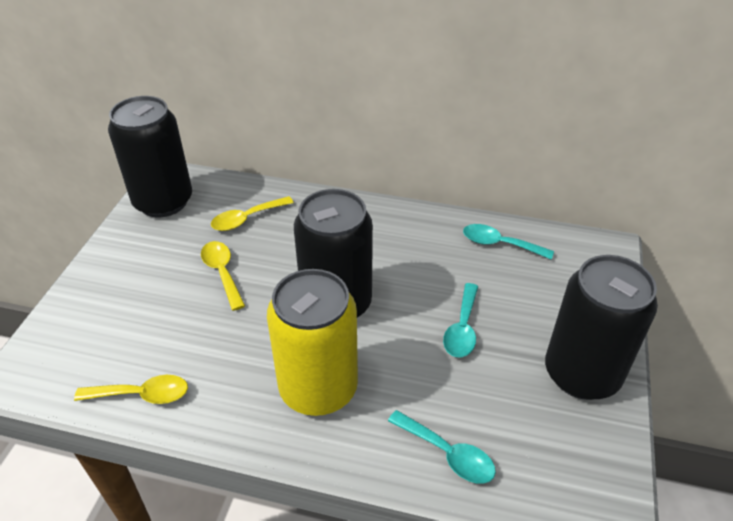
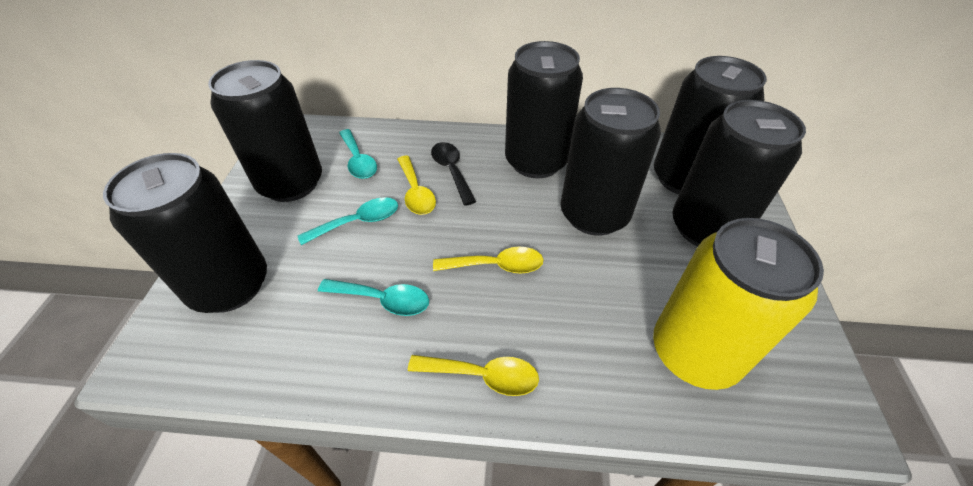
black can: [108,96,192,217] [294,189,373,317] [545,255,658,400] = 3 -> [103,153,267,313] [208,60,322,202] [505,41,583,178] [560,88,661,236] [654,56,767,195] [672,100,806,246] = 6
black spoon: none = 0 -> [431,142,476,206] = 1

